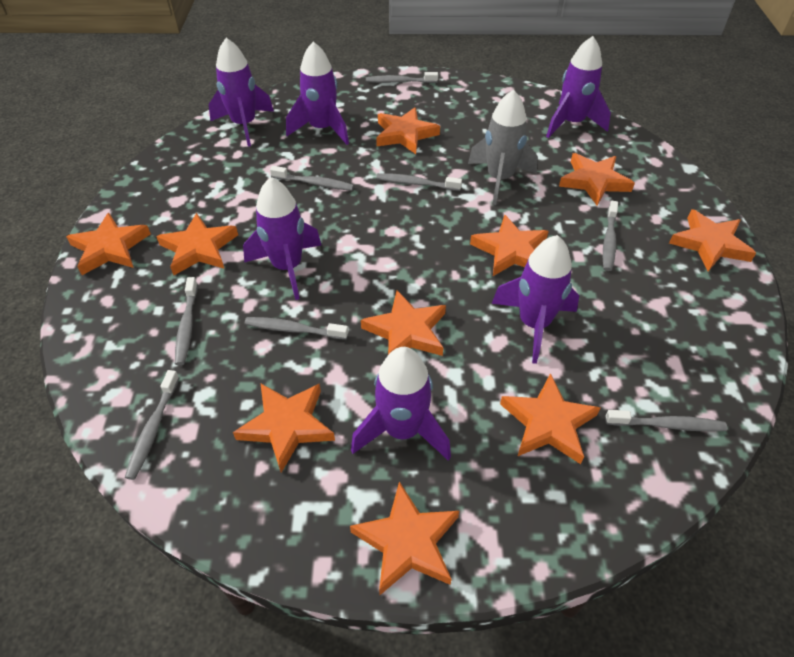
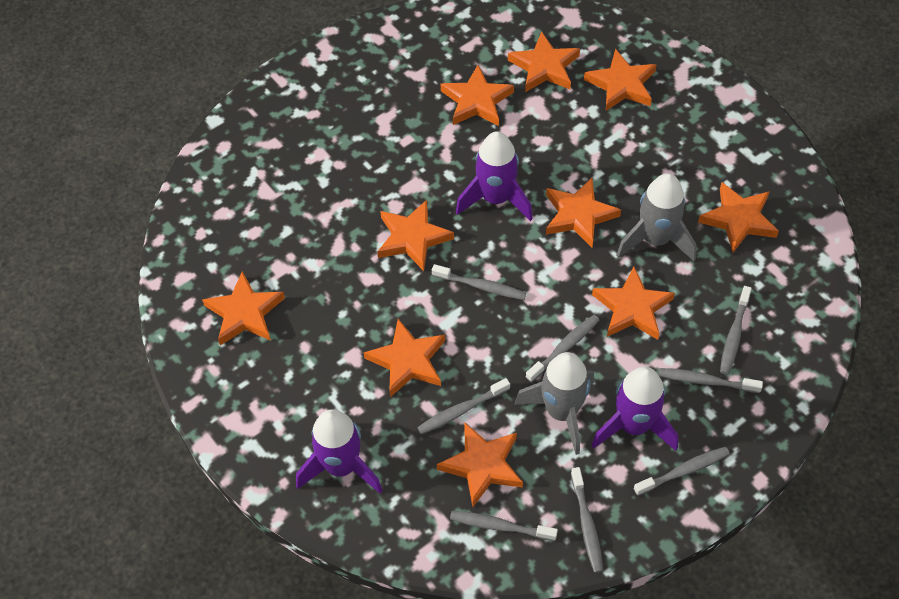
grey rocket: [468,89,538,205] = 1 -> [515,352,594,455] [616,173,696,261] = 2
purple rocket: [209,38,274,147] [243,177,321,300] [286,42,349,145] [351,347,451,461] [492,235,579,364] [546,36,611,138] = 6 -> [296,409,383,493] [456,131,533,221] [591,367,678,451] = 3

